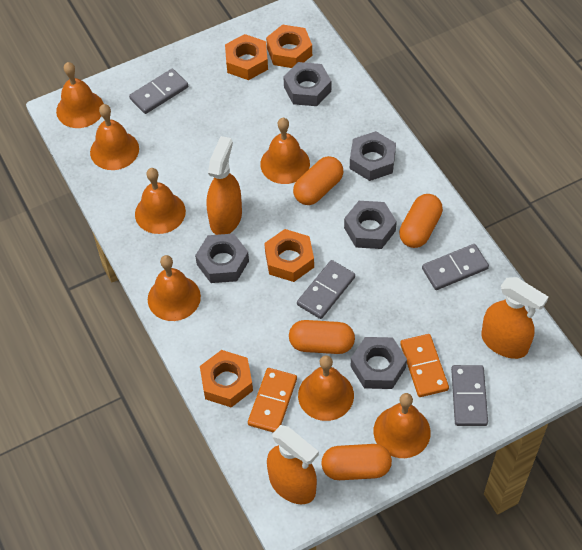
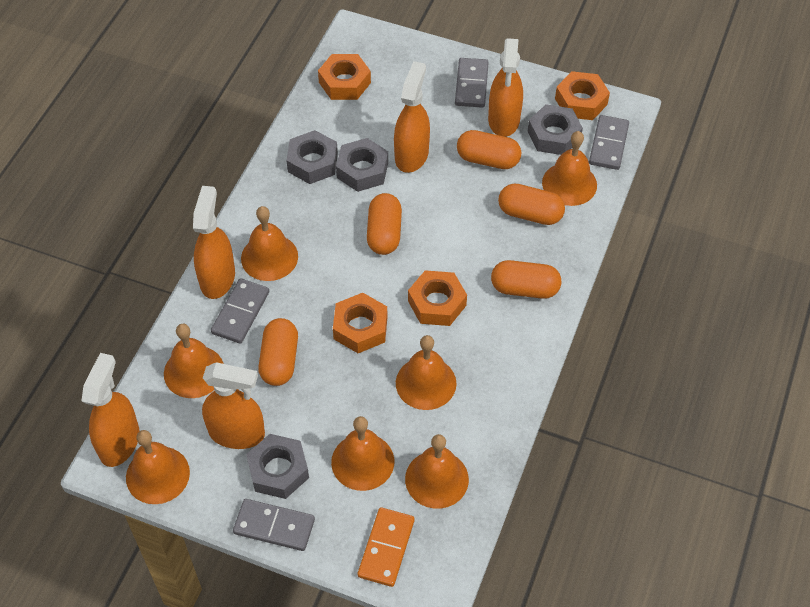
grey nut: [195,233,249,283] [284,62,331,106] [344,201,397,249] [350,131,396,181] [351,337,407,389] = 5 -> [246,434,309,499] [286,130,338,184] [336,138,388,192] [528,104,583,155] = 4
orange capsule: [289,320,355,354] [293,156,343,205] [321,444,392,480] [399,194,443,248] = 4 -> [258,318,298,386] [367,193,402,255] [457,130,521,169] [491,260,561,299] [498,183,565,225] = 5
orange domino: [248,368,297,432] [400,334,449,397] = 2 -> [358,507,414,587] = 1
orange spray bottle: [206,136,242,235] [267,425,319,504] [481,277,548,359] = 3 -> [82,353,139,467] [193,186,235,299] [202,362,265,449] [394,61,430,173] [488,38,523,137] = 5

